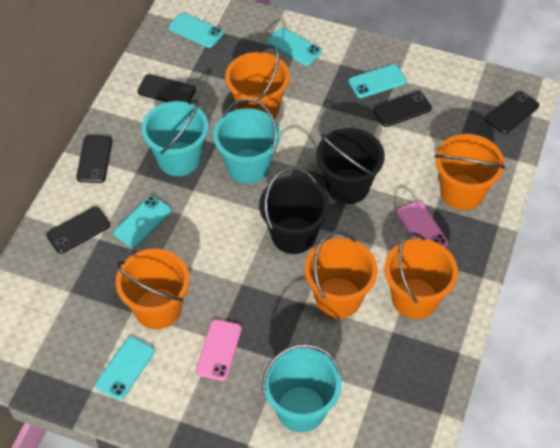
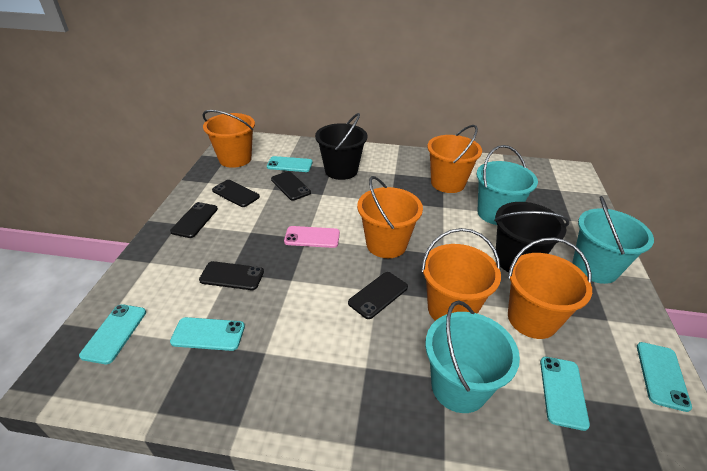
pink phone: [196,319,242,381] [396,201,448,248] = 2 -> [284,226,340,248] = 1

